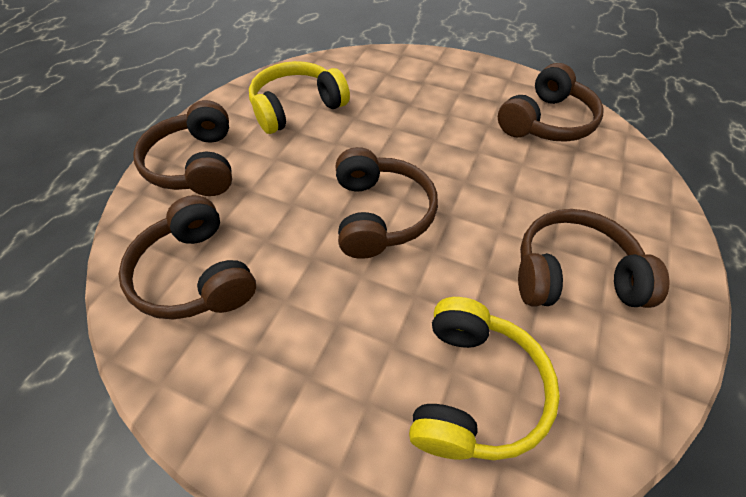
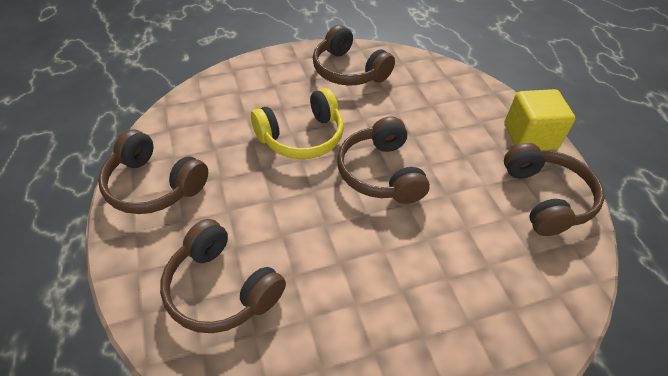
yellow cube: none = 0 -> [504,89,576,151] = 1
yellow headphones: [249,61,350,134] [409,297,560,460] = 2 -> [251,88,344,159] = 1

